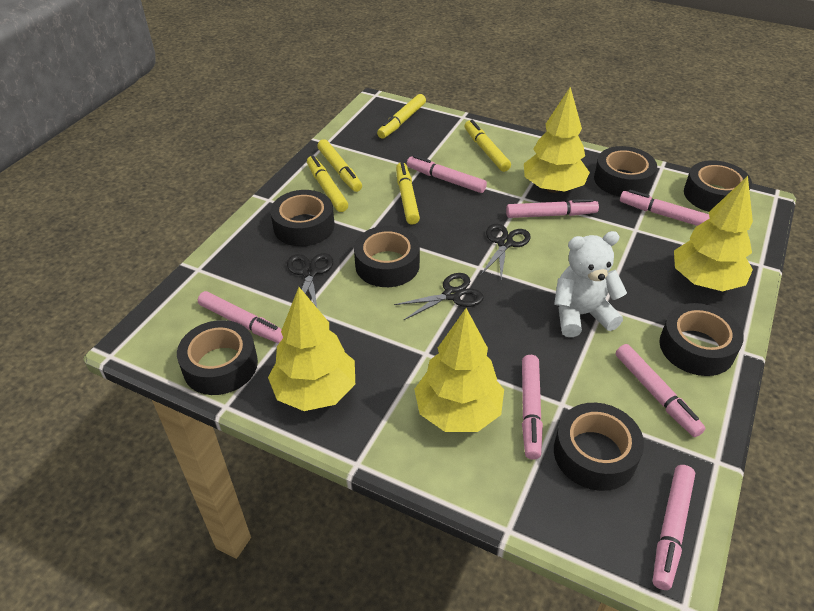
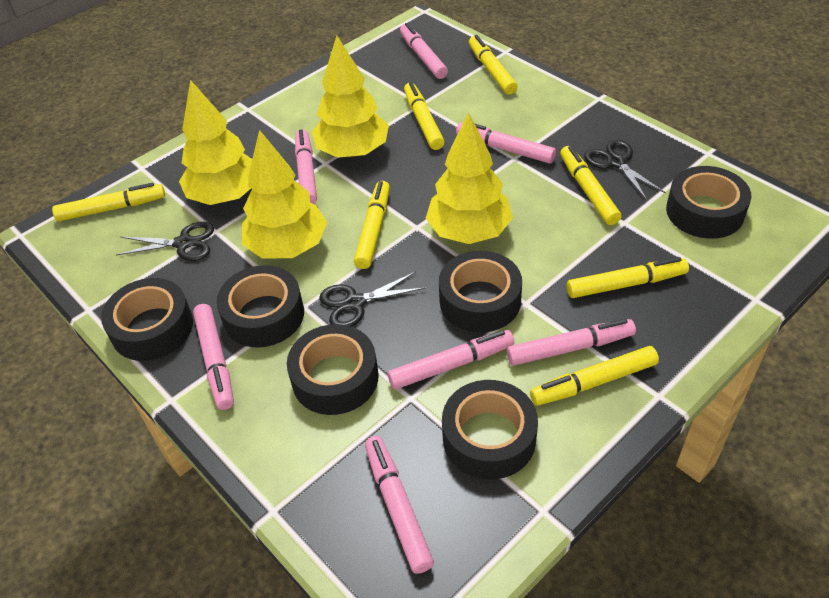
black tape: [177,320,258,395] [270,190,335,246] [354,226,420,287] [554,403,644,491] [594,146,657,197] [659,303,744,376] [684,160,752,212] = 7 -> [101,278,193,361] [217,265,304,348] [287,324,379,415] [439,251,522,332] [442,380,538,480] [666,166,751,239] = 6
white teddy bear: [554,231,627,337] = 1 -> none = 0
yellow marker: [307,155,348,212] [317,139,362,192] [377,94,426,139] [396,162,420,225] [464,120,511,172] = 5 -> [52,183,165,221] [354,181,390,269] [404,82,445,150] [469,35,518,95] [530,346,659,406] [560,146,621,225] [567,257,689,298] = 7

